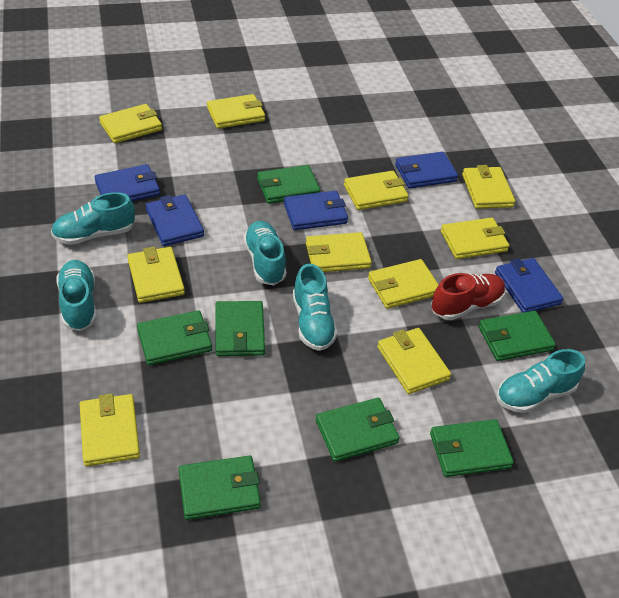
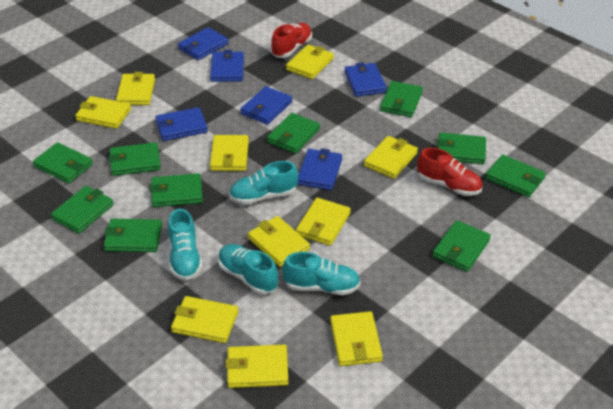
blue wallet: [95,164,160,201] [146,194,204,246] [284,191,348,230] [395,152,458,188] [495,258,564,313] = 5 -> [155,107,208,141] [178,27,229,60] [210,50,244,82] [240,86,292,125] [298,148,342,190] [345,62,387,97] = 6
green wallet: [137,310,212,365] [179,455,261,520] [215,301,265,356] [257,165,320,204] [316,398,400,462] [430,419,514,477] [479,311,556,361] = 7 -> [33,142,93,184] [51,186,114,234] [103,219,162,252] [109,142,161,176] [150,173,203,207] [267,113,320,154] [380,81,423,117] [432,220,491,272] [437,132,486,164] [485,155,546,197] = 10
red shoe: [431,273,506,320] = 1 -> [271,23,312,58] [417,148,483,196] = 2
turquoise shoe: [51,192,135,245] [57,260,96,331] [243,221,286,285] [293,264,337,351] [496,349,585,413] = 5 -> [168,209,202,281] [218,244,278,294] [229,161,298,205] [282,252,360,295] = 4

